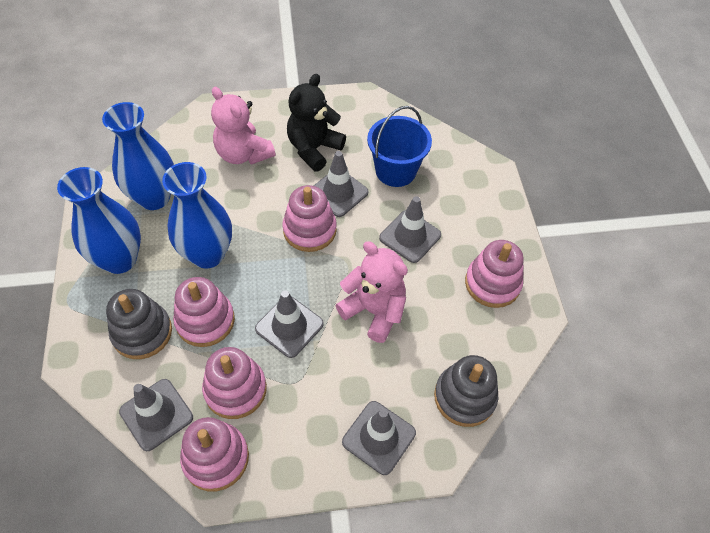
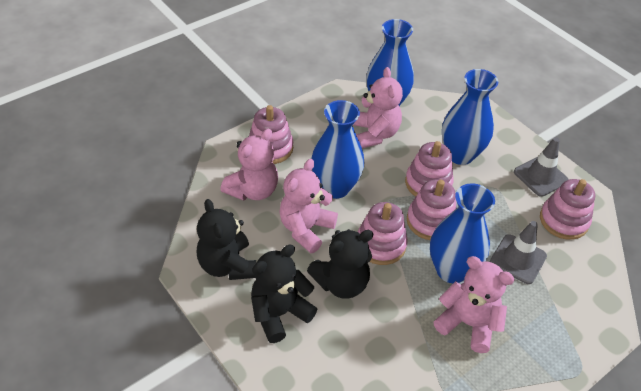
black teddy bear: [287,74,346,171] = 1 -> [196,199,256,280] [251,245,317,343] [307,229,373,299] = 3
blue bucket: [367,106,432,187] = 1 -> none = 0
blue vase: [57,167,141,274] [102,102,174,210] [162,162,232,268] = 3 -> [311,100,364,199] [366,19,414,106] [430,183,495,283] [442,69,498,165] = 4
grey stacking toy: [106,289,172,359] [434,355,498,427] = 2 -> none = 0
grey traffic cone: [119,379,193,451] [255,290,324,358] [314,151,368,217] [342,401,416,475] [379,196,441,263] = 5 -> [490,221,547,284] [514,137,569,197] = 2
pink teddy bear: [211,87,276,165] [335,241,408,343] = 2 -> [220,129,278,201] [279,159,338,253] [353,67,403,148] [434,256,515,353] = 4

